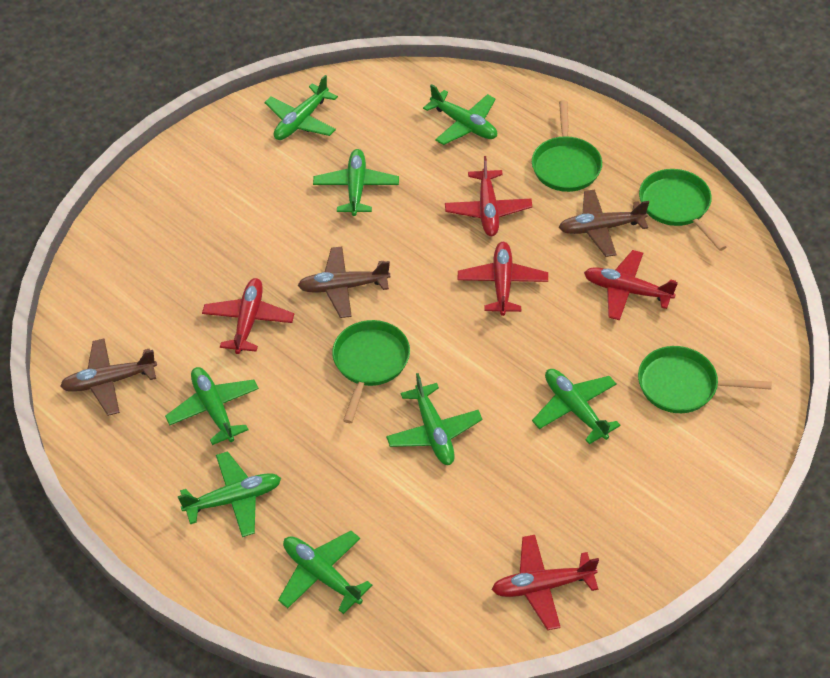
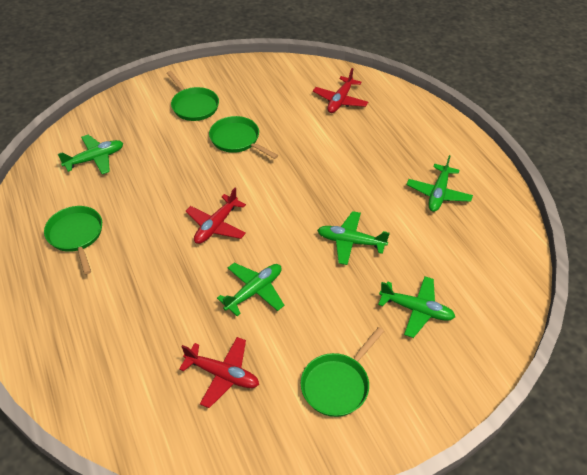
brown plane: [60,339,157,416] [298,247,390,318] [559,189,649,257] = 3 -> none = 0
green plane: [165,367,259,445] [178,451,281,537] [265,75,338,140] [278,531,372,614] [313,149,399,216] [386,373,482,465] [423,84,497,145] [532,369,621,444] = 8 -> [58,135,123,174] [217,263,284,316] [317,211,390,265] [378,276,455,338] [407,155,473,212] = 5
red plane: [202,278,294,354] [445,156,532,236] [458,242,548,316] [492,535,599,630] [584,250,678,320] = 5 -> [179,337,259,408] [186,188,246,244] [313,68,368,113] = 3

